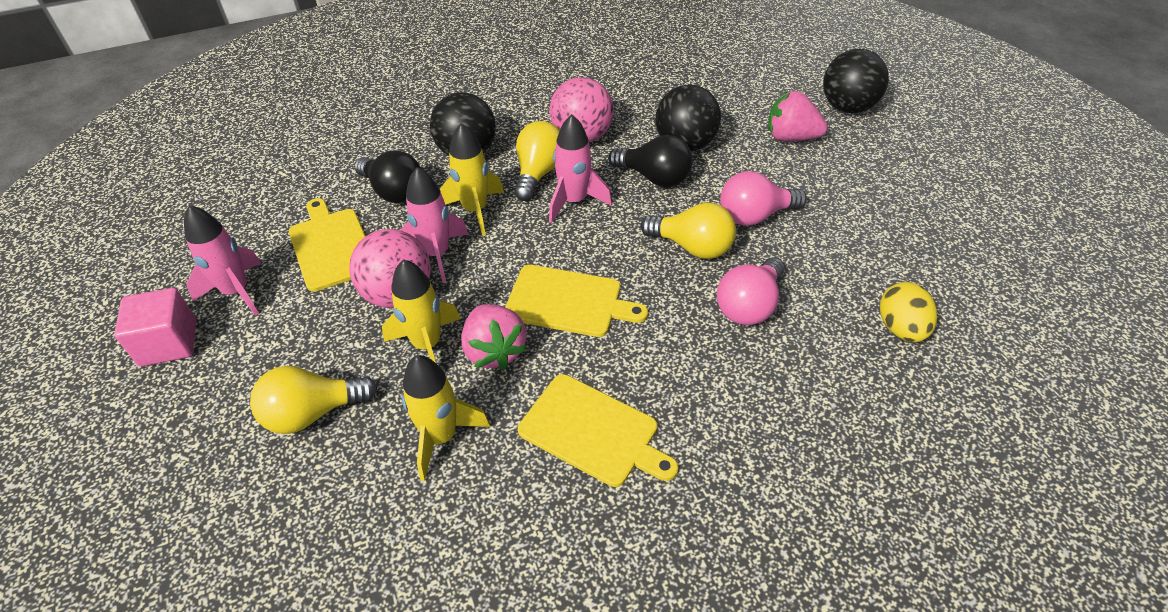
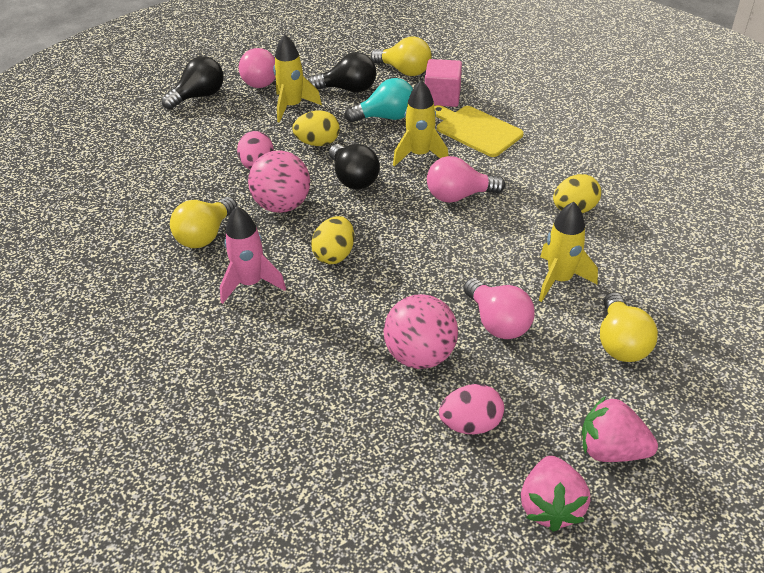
black ball: [430,92,496,156] [656,84,721,151] [823,49,889,113] = 3 -> none = 0
black light bulb: [354,150,421,203] [608,135,692,187] = 2 -> [162,56,224,110] [309,52,376,92] [329,144,380,189] = 3
pink egg: none = 0 -> [237,131,274,170] [439,384,504,434] = 2
pink light bulb: [717,257,785,325] [720,171,807,226] = 2 -> [239,48,275,88] [427,156,505,203] [464,278,535,339] = 3
pink rocket: [184,205,261,316] [401,167,469,283] [549,114,612,223] = 3 -> [220,206,286,304] = 1
turquoise light bulb: none = 0 -> [345,78,413,123] = 1
yellow cutting board: [289,198,365,292] [505,265,648,337] [518,374,678,487] = 3 -> [434,105,524,157] = 1
yellow egg: [880,282,937,342] = 1 -> [292,110,340,146] [311,216,354,264] [553,174,601,213] = 3

